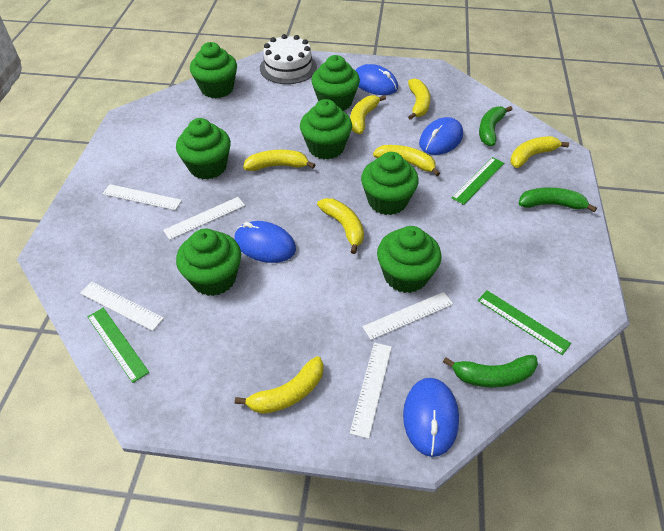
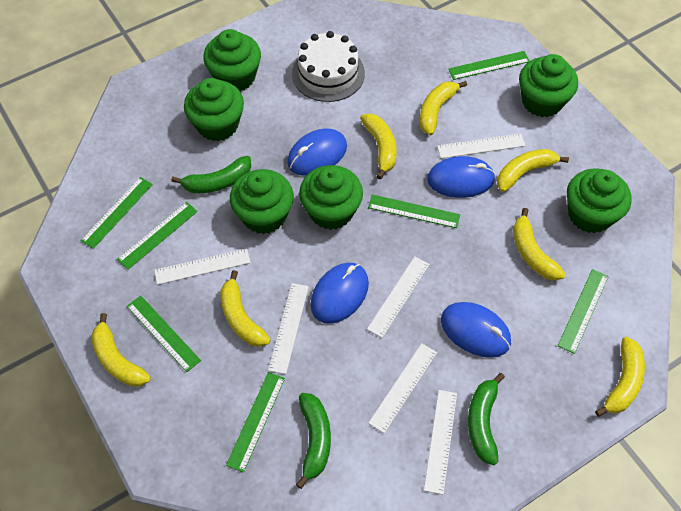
green cupcake: [176,118,231,180] [176,229,241,296] [190,42,237,98] [300,99,352,159] [312,55,360,111] [361,152,419,215] [377,226,442,293] = 7 -> [184,78,244,141] [203,29,261,91] [230,169,294,234] [299,165,363,230] [519,54,578,117] [567,168,631,233] = 6
green ruler: [87,308,149,383] [452,157,504,205] [478,290,571,355] = 3 -> [80,177,153,249] [117,202,198,270] [127,296,201,372] [226,372,285,473] [368,195,460,228] [448,51,530,80] [558,269,609,354] = 7
white ruler: [80,282,164,331] [102,184,182,210] [163,197,245,240] [350,342,392,439] [362,292,453,340] = 5 -> [154,248,251,285] [268,283,309,374] [367,257,430,338] [368,343,437,433] [424,390,457,495] [437,133,525,159] = 6

